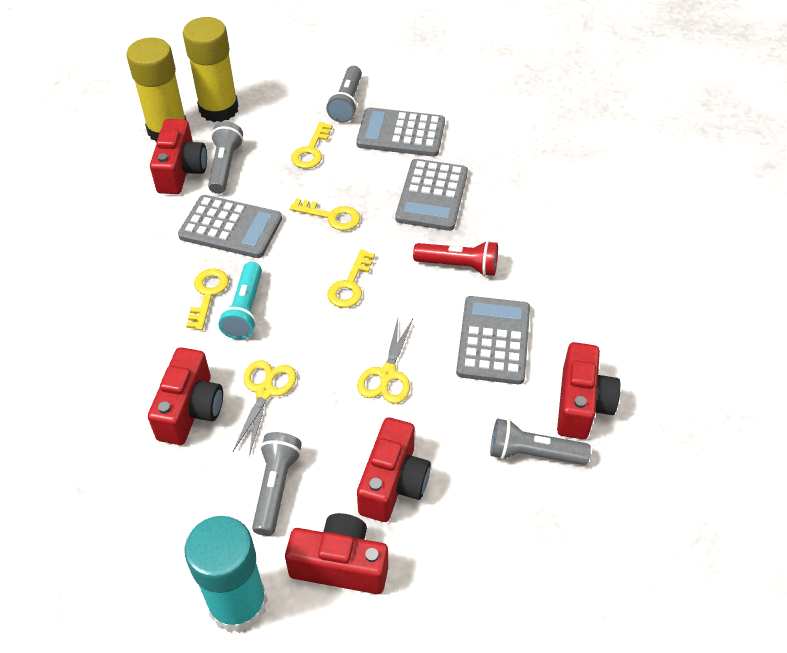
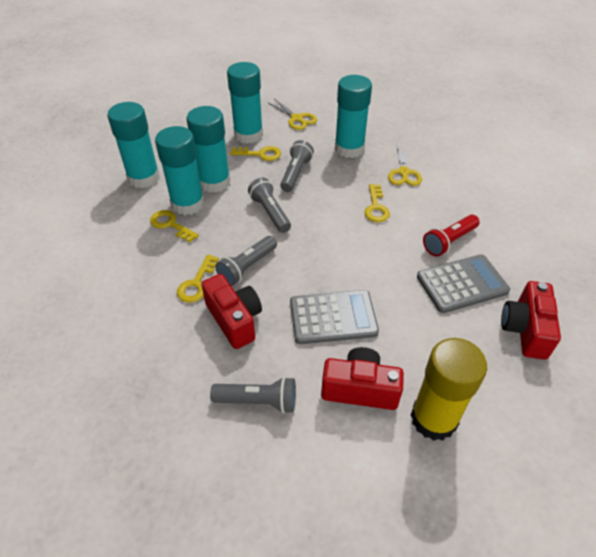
grey calculator: [178,195,282,258] [356,107,445,157] [395,159,468,231] [456,296,530,384] = 4 -> [290,290,379,344] [417,255,510,313] = 2
red camera: [148,347,223,445] [150,119,207,194] [285,513,388,594] [357,417,431,522] [557,342,620,439] = 5 -> [201,274,262,349] [321,347,404,410] [501,281,561,360] = 3
turquoise flashlight: [218,262,262,339] = 1 -> none = 0
turquoise glue stick: [185,516,268,633] = 1 -> [107,102,160,188] [155,126,205,215] [187,106,231,193] [227,62,263,144] [335,75,372,158] = 5
yellow glue stick: [126,37,186,143] [183,17,239,122] = 2 -> [411,338,487,441] = 1

